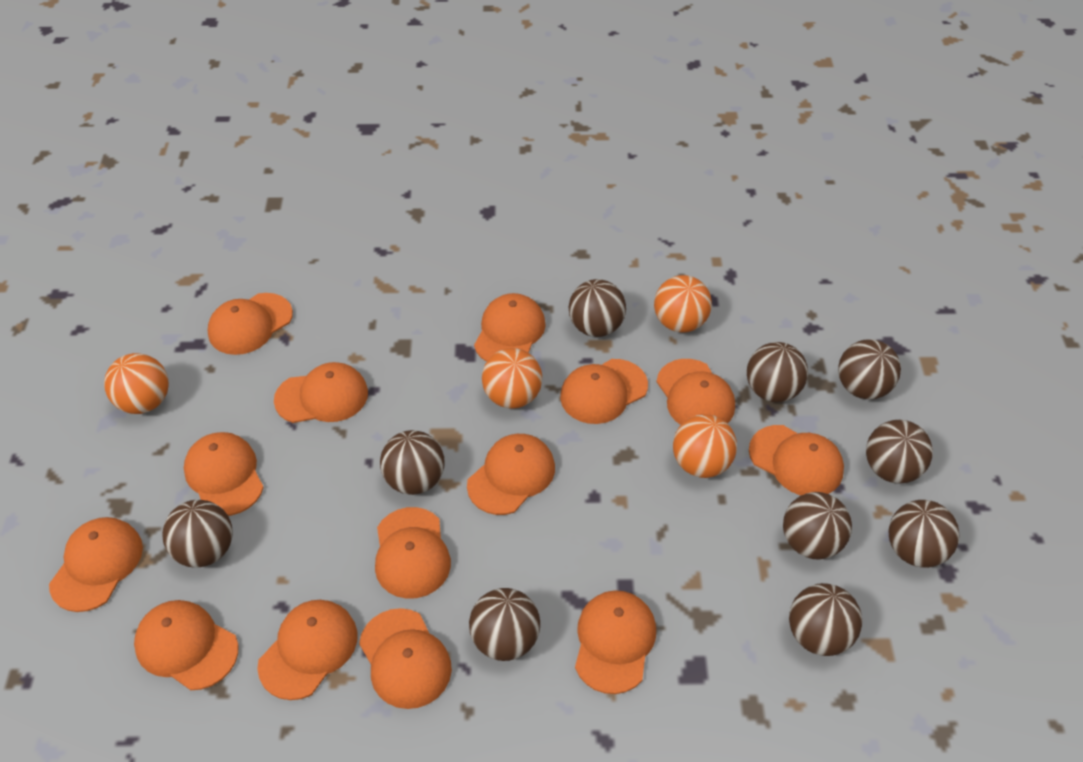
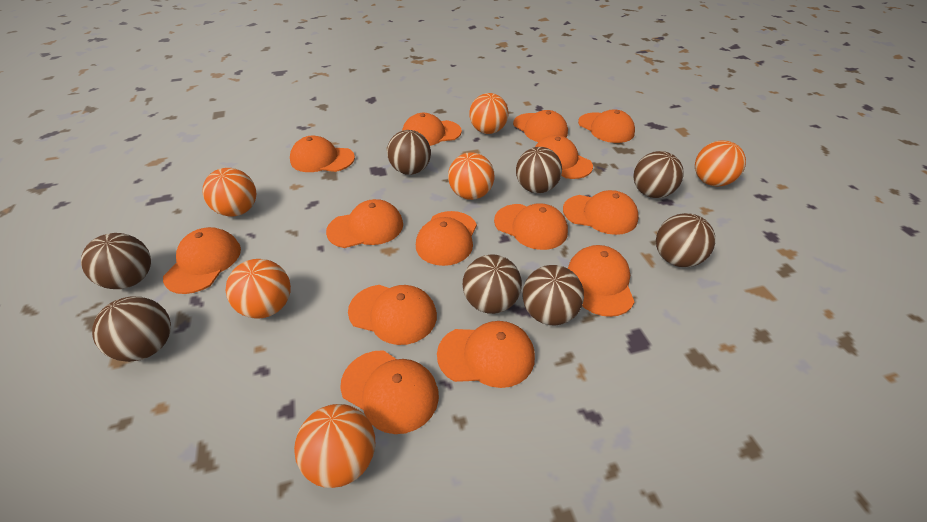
brown ball: [162,500,233,568] [380,430,444,495] [469,588,540,661] [569,279,626,337] [747,342,808,402] [783,492,852,560] [789,583,862,656] [838,339,901,400] [866,420,933,484] [888,500,960,568] = 10 -> [81,233,151,289] [92,297,171,362] [387,130,431,175] [463,254,522,314] [516,147,562,193] [522,265,584,325] [634,151,684,198] [656,213,715,267] = 8
orange ball: [104,353,169,414] [482,348,542,409] [654,275,712,333] [673,414,737,478] = 4 -> [203,168,256,217] [226,259,291,319] [294,404,375,488] [448,152,494,200] [470,93,509,134] [695,140,746,186] = 6

